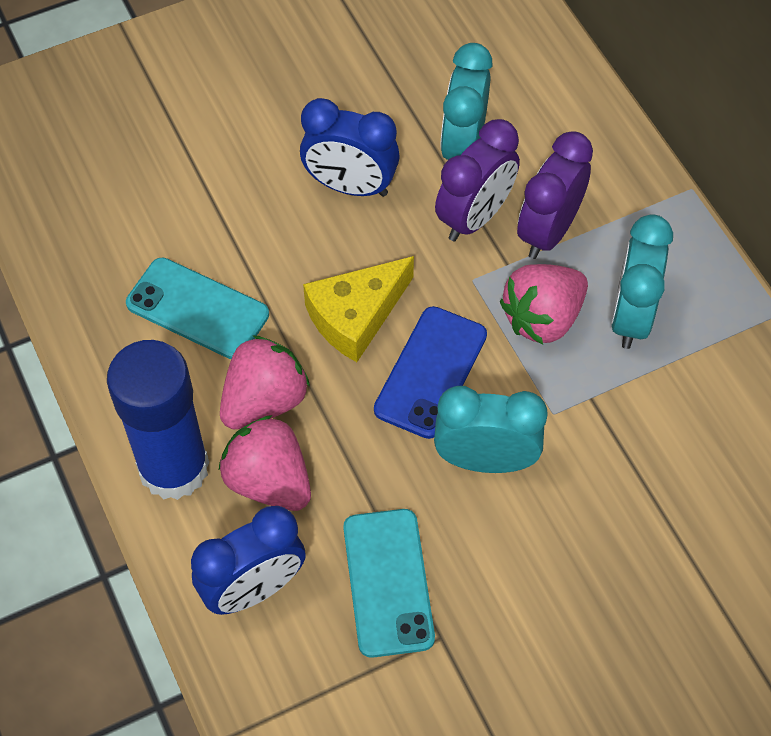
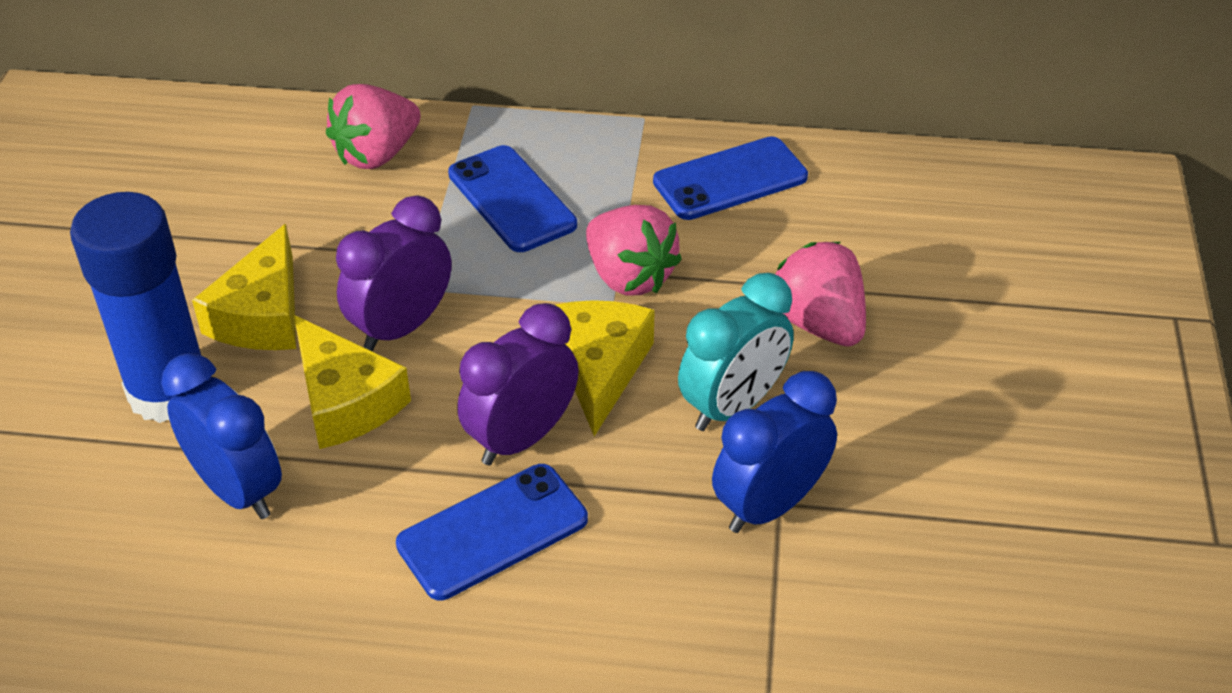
blue phone: [374,306,487,439] = 1 -> [396,464,588,600] [448,145,577,252] [653,137,808,220] = 3
turquoise clock: [434,386,548,473] [440,43,493,160] [611,214,673,349] = 3 -> [678,273,794,431] = 1
turquoise phone: [126,258,269,359] [343,509,435,658] = 2 -> none = 0
yellow cheese: [303,256,414,362] = 1 -> [192,224,296,350] [294,315,411,449] [555,300,655,436] = 3

